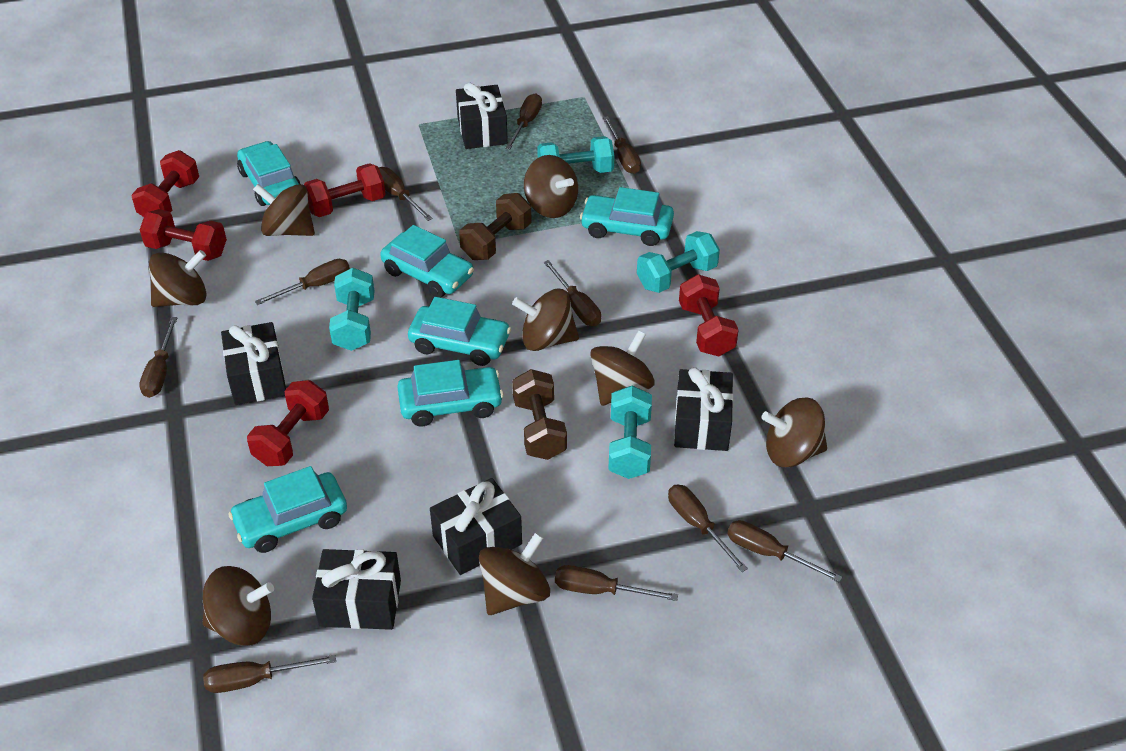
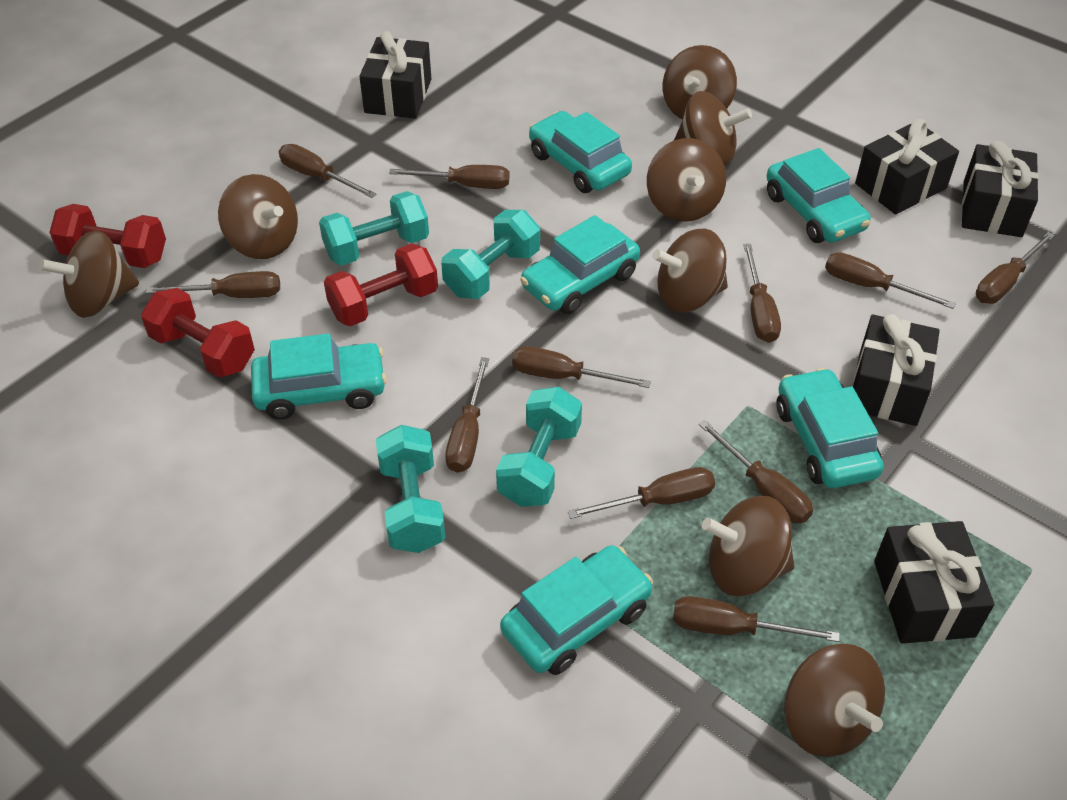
brown dumbbell: [459,193,531,260] [512,369,567,460] = 2 -> none = 0
brown screwdriver: [139,317,178,398] [203,655,336,693] [255,259,350,305] [379,167,432,221] [505,93,542,149] [544,260,601,326] [555,565,678,601] [603,116,641,174] [668,485,748,572] [727,520,842,582] = 10 -> [146,271,280,298] [279,144,376,198] [389,165,510,189] [445,357,489,473] [512,346,651,388] [568,467,715,519] [673,596,840,642] [699,420,813,523] [743,244,781,343] [825,252,956,309] [976,232,1055,304] = 11
red dumbbell: [131,150,199,217] [140,209,227,261] [247,380,329,466] [304,163,386,217] [679,274,739,357] = 5 -> [49,204,166,268] [141,288,255,378] [324,243,438,326] = 3

